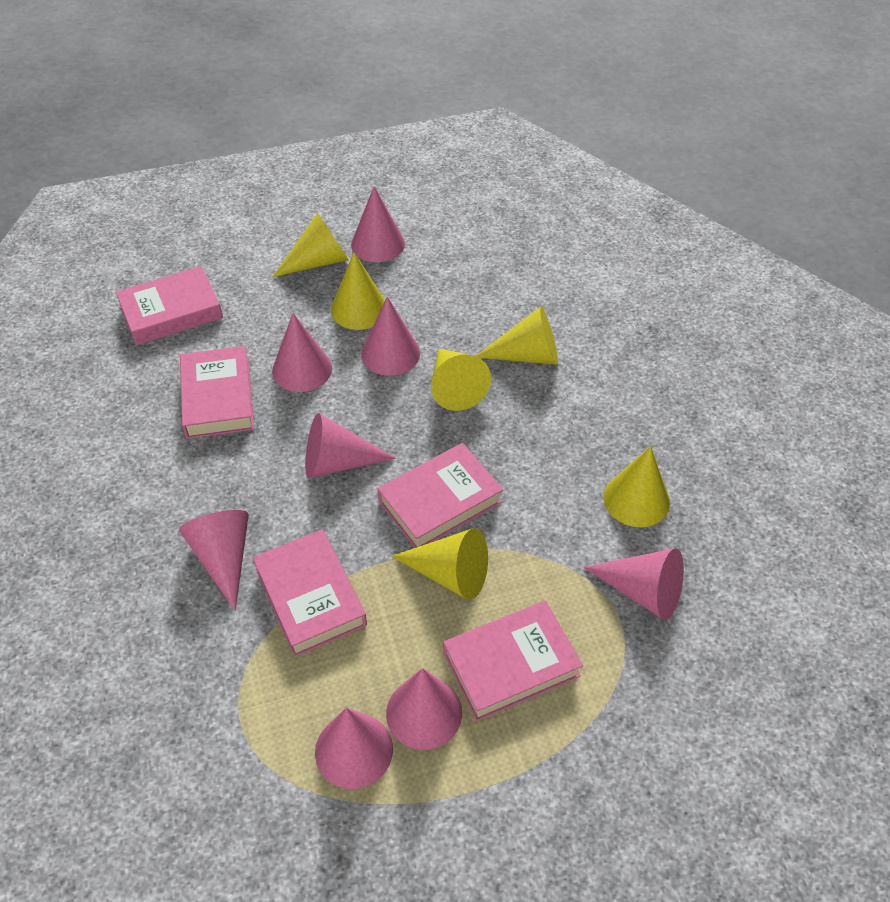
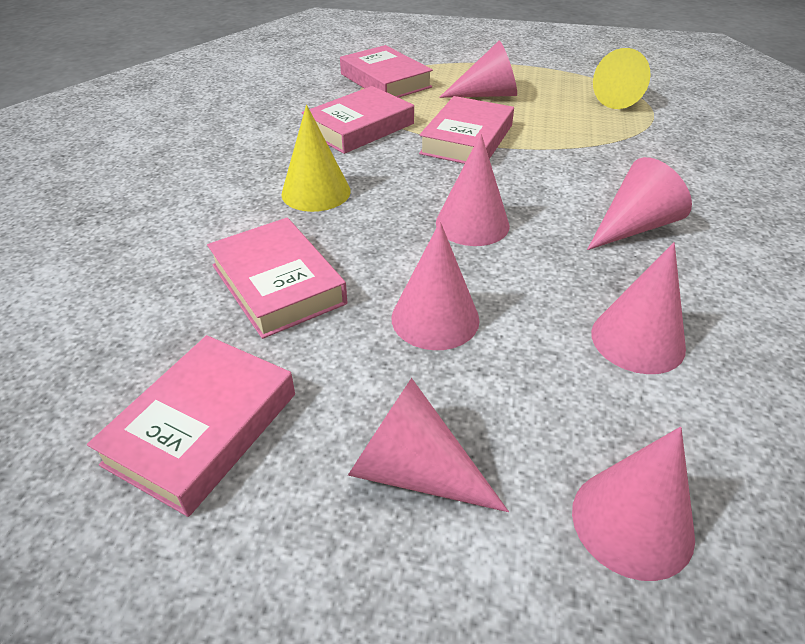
pink cone: [179,510,249,611] [272,313,332,392] [305,413,396,478] [315,708,393,789] [351,186,405,262] [361,297,420,376] [386,668,462,750] [583,548,684,620] = 8 -> [348,378,509,512] [392,222,479,350] [436,134,510,246] [439,41,517,98] [572,427,695,581] [587,157,692,250] [591,242,686,374] = 7
yellow cone: [273,213,349,277] [331,252,385,330] [391,528,488,600] [431,349,491,411] [476,307,558,365] [604,446,670,527] = 6 -> [281,105,351,212] [593,48,651,109] = 2

